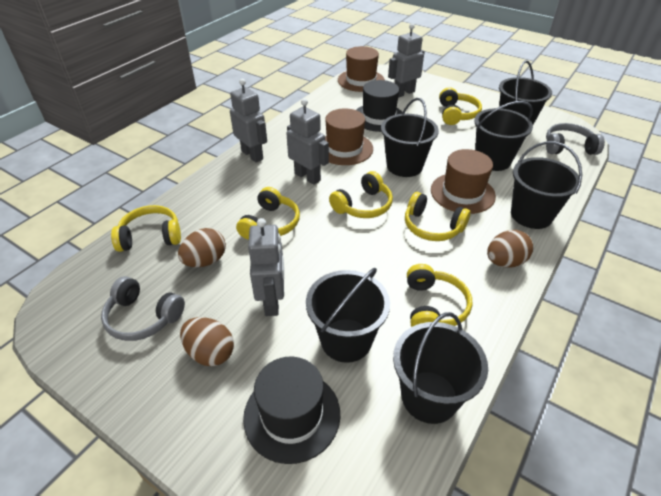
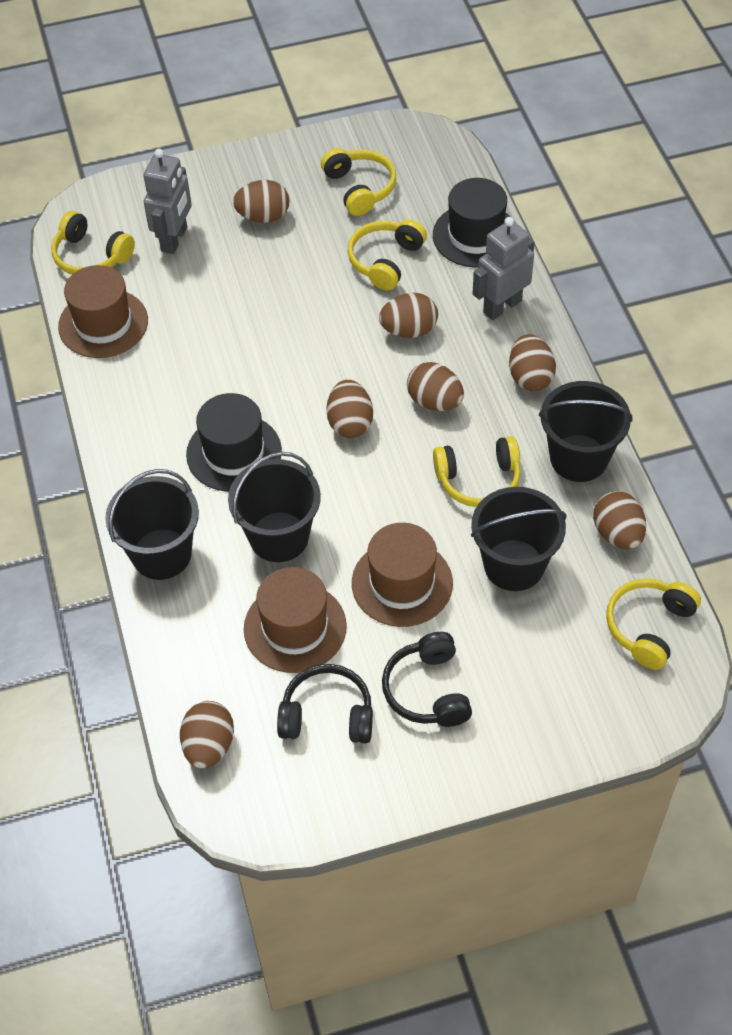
black bucket: [306,268,390,363] [381,98,439,177] [393,312,488,424] [474,101,533,171] [499,60,552,125] [511,141,582,229] = 6 -> [105,469,199,580] [228,452,321,562] [471,487,566,591] [539,381,632,482] = 4
black headphones: none = 0 -> [277,664,373,743] [382,632,472,727] = 2
brown egg: [178,228,226,267] [180,317,234,366] [487,230,533,268] = 3 -> [180,701,234,768] [233,180,289,223] [327,380,373,438] [379,293,438,338] [407,362,464,411] [509,334,556,391] [593,491,646,549] = 7
grey headphones: [101,276,185,341] [546,123,605,155] = 2 -> none = 0
grey robot: [230,79,267,162] [248,218,284,316] [286,99,329,185] [388,23,425,98] = 4 -> [143,149,192,254] [473,217,535,320] = 2
yellow headphones: [111,205,181,252] [236,187,300,240] [329,171,393,218] [405,192,471,241] [407,264,472,327] [439,87,482,125] = 6 -> [51,211,135,274] [321,148,396,216] [348,219,427,291] [433,436,521,507] [606,578,701,670] = 5

